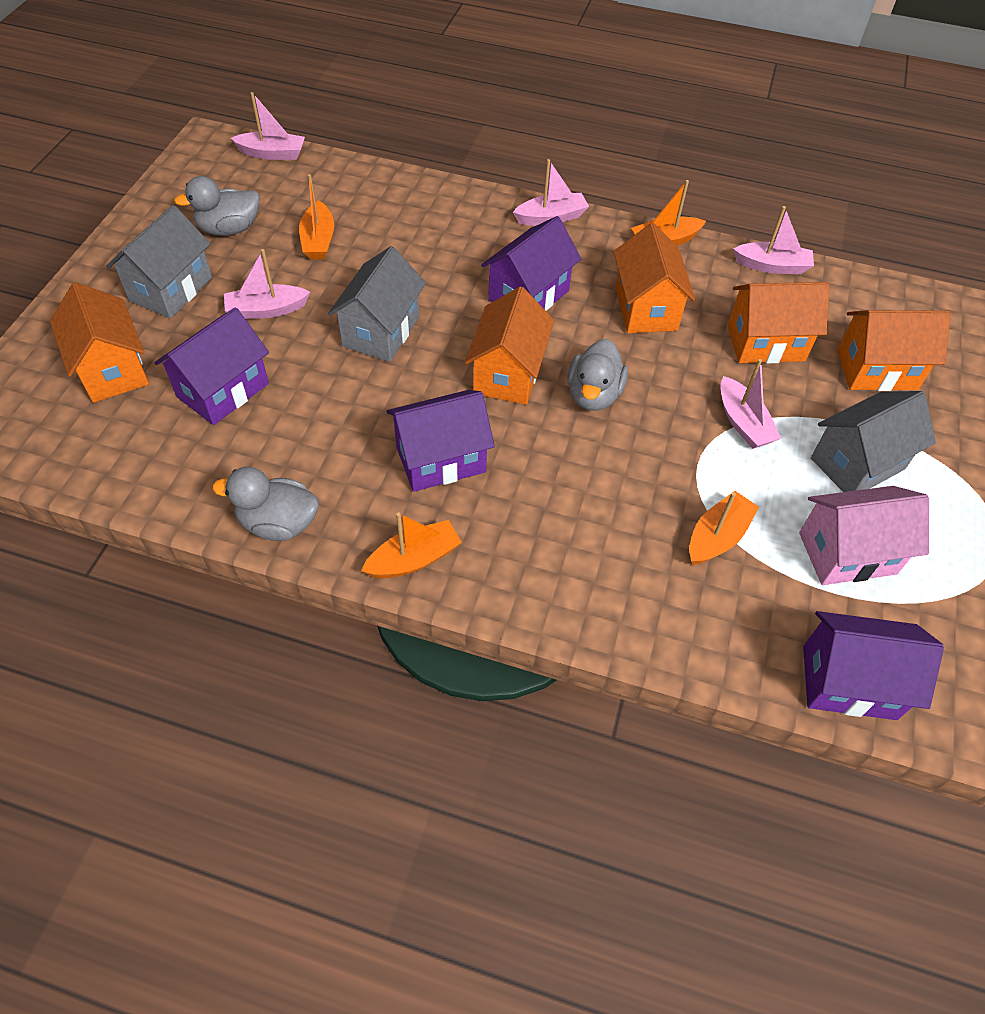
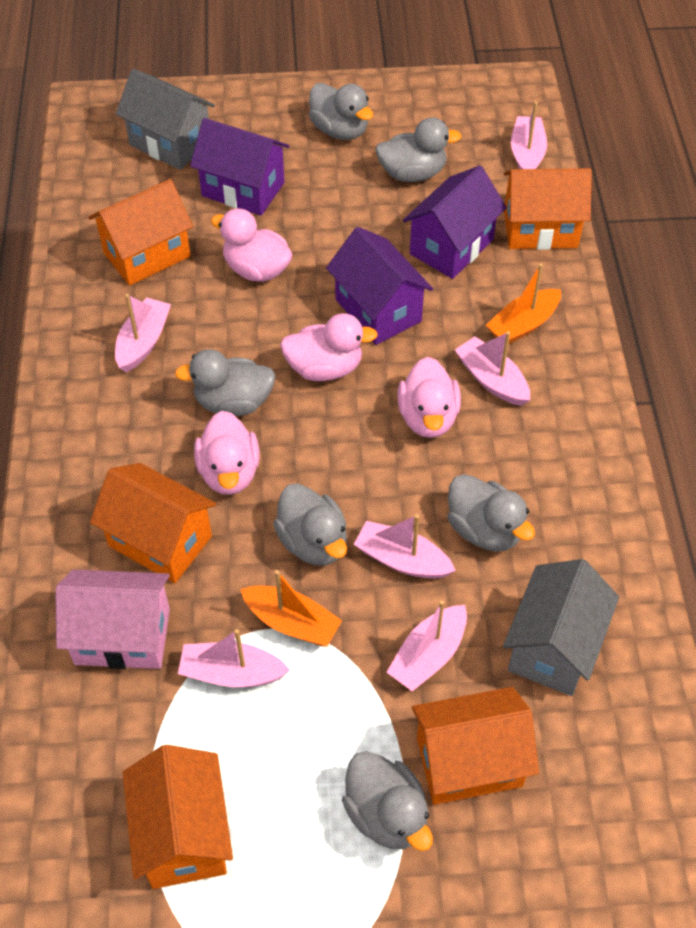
grey duck: [174,176,260,236] [212,467,319,541] [567,339,628,411] = 3 -> [175,349,276,416] [273,483,347,566] [309,83,373,140] [342,751,433,851] [375,118,462,182] [448,474,535,552] = 6
grey house: [106,205,212,318] [328,246,426,362] [811,391,936,492] = 3 -> [116,69,215,170] [503,559,619,696] = 2
orange boat: [299,174,334,260] [361,512,462,579] [631,180,706,246] [689,491,759,565] = 4 -> [240,570,342,646] [486,263,561,344] = 2
pink boat: [224,249,310,319] [231,92,305,160] [513,159,589,226] [720,359,781,449] [733,206,814,274] = 5 -> [115,294,171,372] [178,629,290,687] [354,514,456,579] [387,600,467,691] [455,331,530,406] [511,102,547,169] = 6
pink duck: none = 0 -> [194,411,260,495] [211,208,292,282] [280,313,378,381] [397,357,461,438] = 4
purple house: [155,307,269,425] [387,390,495,492] [481,216,581,311] [803,611,944,720] = 4 -> [190,118,289,216] [326,227,433,345] [403,165,507,279] = 3

